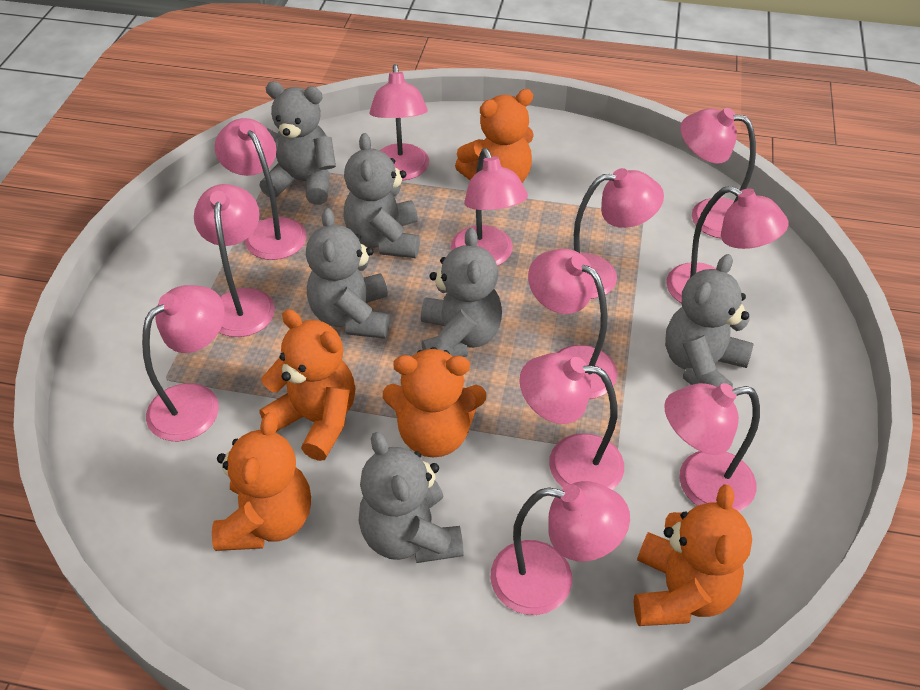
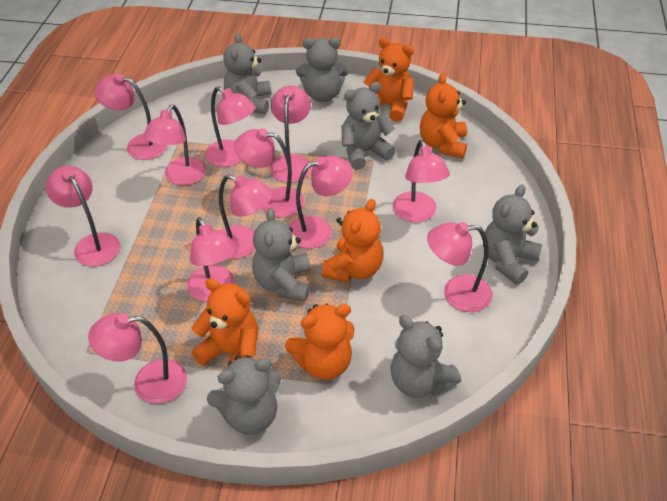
grey teddy bear: [259,82,336,205] [306,208,390,339] [343,133,420,258] [358,432,464,563] [421,228,502,357] [665,254,753,387] = 6 -> [207,356,281,435] [223,33,271,114] [252,208,310,302] [296,38,349,102] [342,82,396,170] [391,315,461,398] [483,184,542,285] = 7

